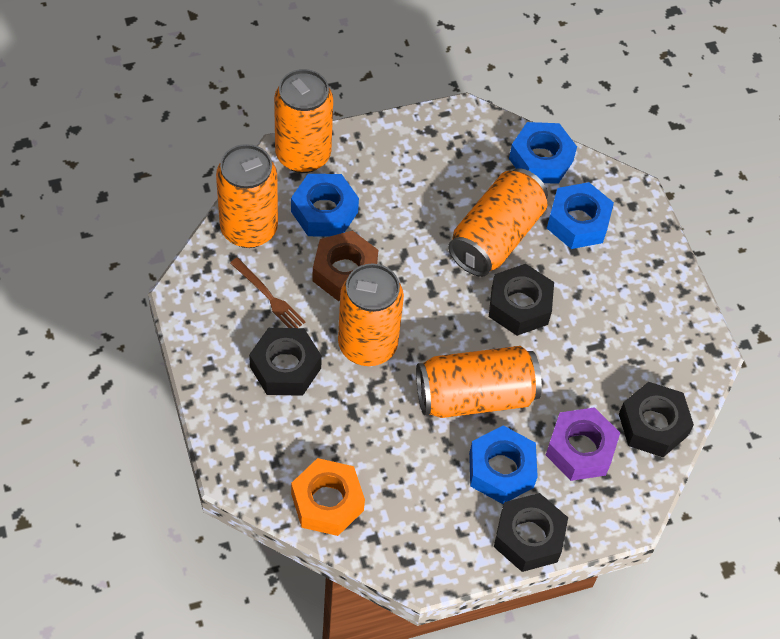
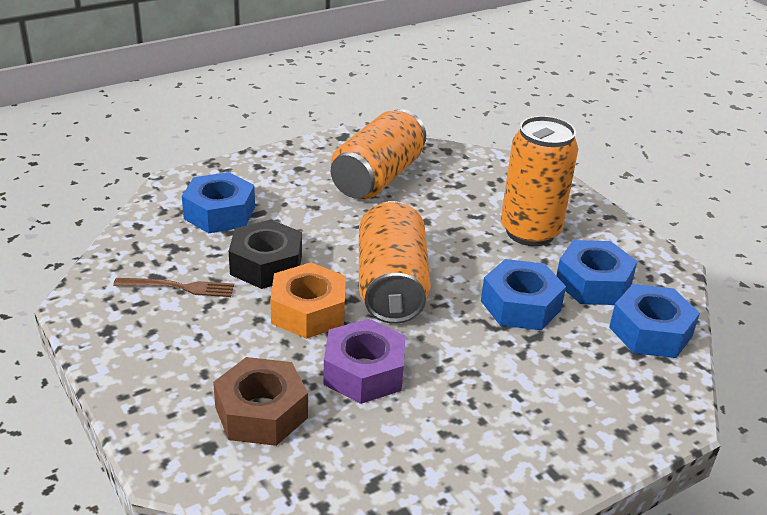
black nut: [249,328,322,396] [489,264,554,336] [494,493,568,572] [619,382,694,457] = 4 -> [229,220,302,289] = 1
orange can: [216,144,278,248] [274,69,333,173] [338,264,404,366] [416,346,542,418] [448,168,548,277] = 5 -> [331,109,426,199] [359,201,431,324] [501,116,578,246] = 3

